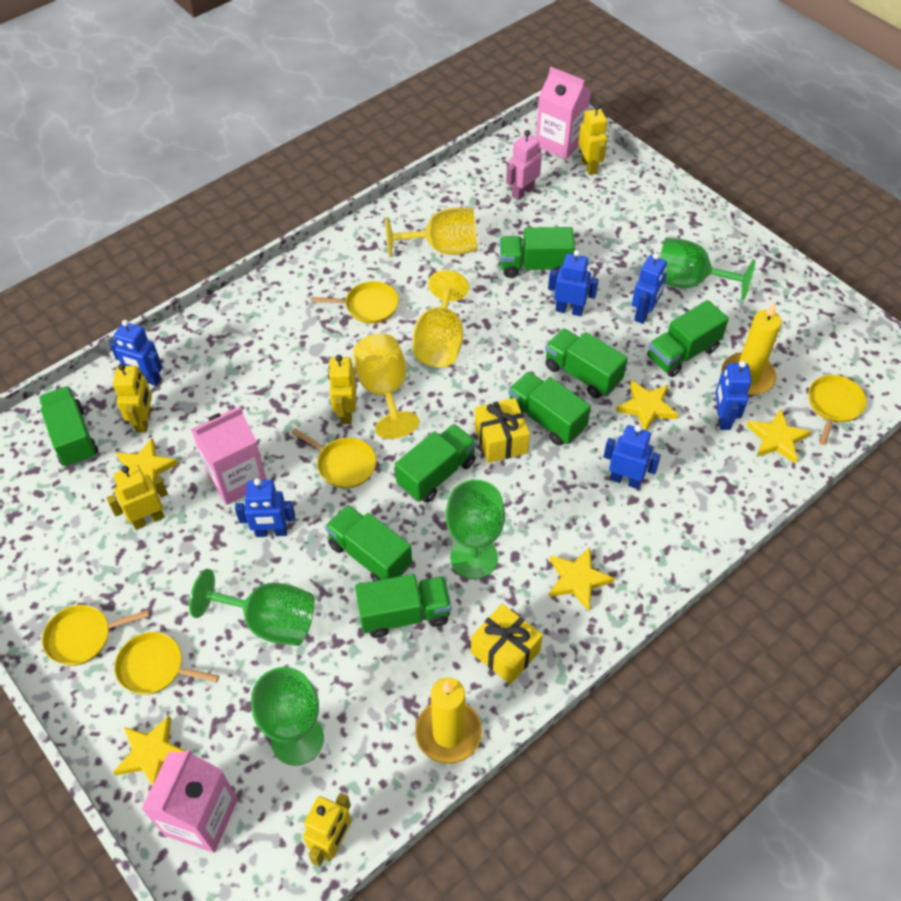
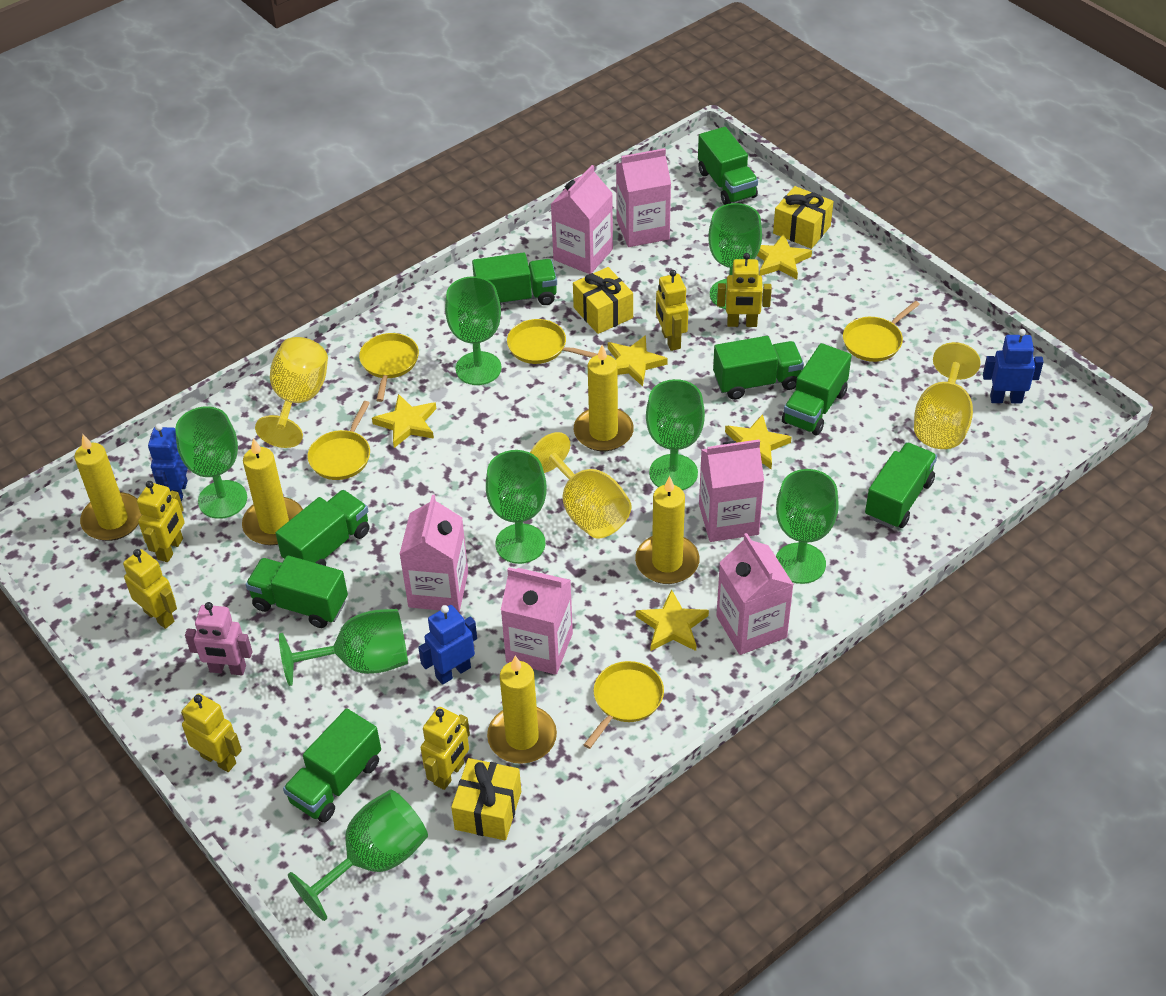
blue robot: [110,320,163,386] [235,478,295,537] [548,250,599,316] [604,425,661,489] [632,253,667,324] [715,361,752,430] = 6 -> [148,423,188,502] [418,605,477,685] [983,329,1043,403] = 3
green goblet: [189,569,315,646] [251,667,324,766] [446,480,505,579] [660,238,755,300] = 4 -> [175,406,247,519] [279,609,408,686] [288,790,428,921] [445,276,502,385] [486,450,547,564] [646,379,705,490] [708,203,762,309] [776,469,839,584] = 8
pink carton: [142,749,238,853] [191,407,267,505] [536,67,591,159] = 3 -> [399,495,468,612] [501,567,573,675] [551,165,613,274] [616,148,671,247] [699,440,764,542] [716,533,794,655] = 6
yellow candle: [415,678,482,764] [722,302,782,395] = 2 -> [74,434,142,541] [242,438,303,545] [487,656,557,764] [574,345,634,451] [635,476,700,584] = 5
yellow gift: [471,604,543,684] [475,398,530,463] = 2 -> [451,758,521,840] [573,267,633,334] [773,186,834,249] = 3
yellow robot: [107,465,168,530] [113,363,152,433] [303,793,351,867] [328,355,357,424] [578,104,607,175] = 5 -> [123,549,177,629] [137,481,185,562] [181,693,242,772] [420,707,470,790] [656,270,688,351] [717,253,772,327] = 6

